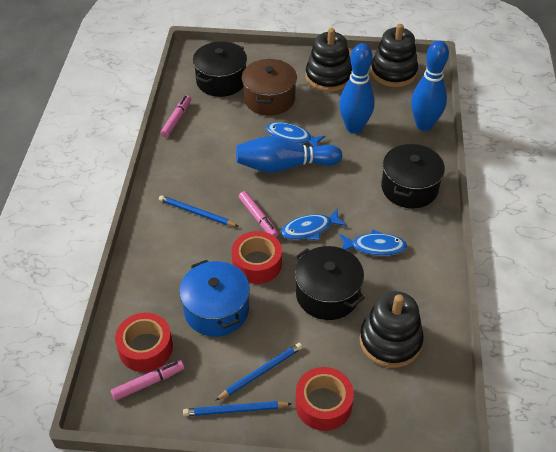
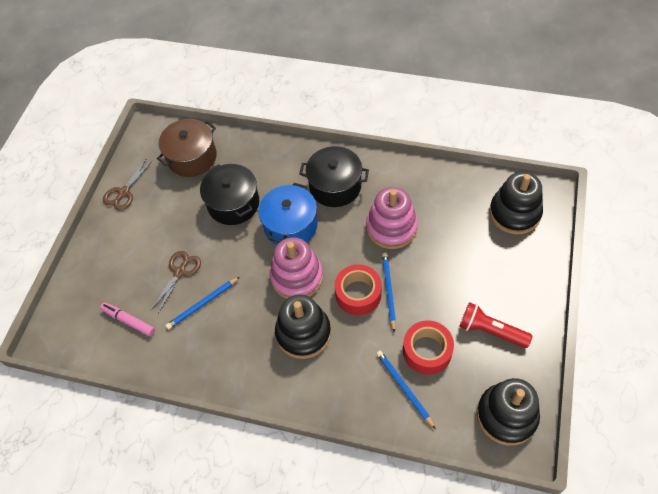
black pot: [193,42,247,97] [295,246,365,320] [381,144,445,208] = 3 -> [200,164,259,225] [299,146,369,207] = 2
blue bowling pin: [236,136,343,173] [339,43,375,134] [411,41,449,131] = 3 -> none = 0
blue fish: [266,122,325,147] [281,209,347,240] [340,229,407,256] = 3 -> none = 0
brown scissors: none = 0 -> [103,158,152,210] [150,251,201,314] = 2
pink marker: [111,360,184,401] [161,95,191,138] [239,191,279,237] = 3 -> [100,302,155,336] = 1
pink stacking toy: none = 0 -> [270,237,323,299] [366,187,418,249] = 2
red flashlight: none = 0 -> [459,302,533,348] = 1
red tape: [115,313,173,372] [232,231,282,284] [295,367,354,431] = 3 -> [334,264,382,315] [403,320,454,375] = 2

